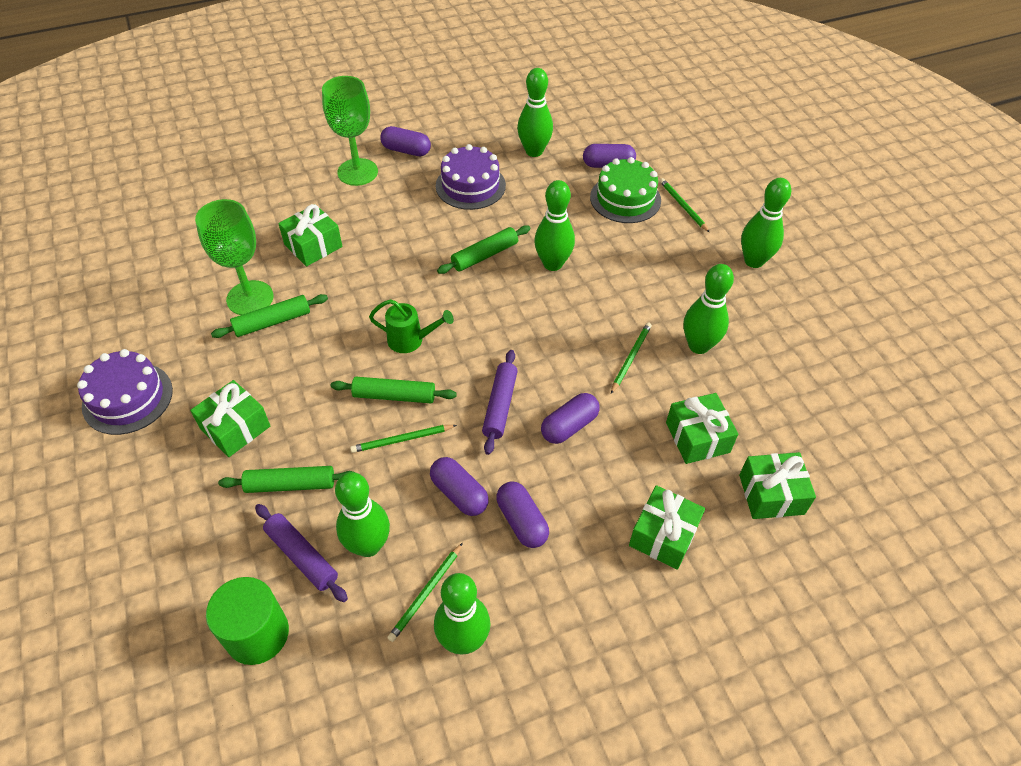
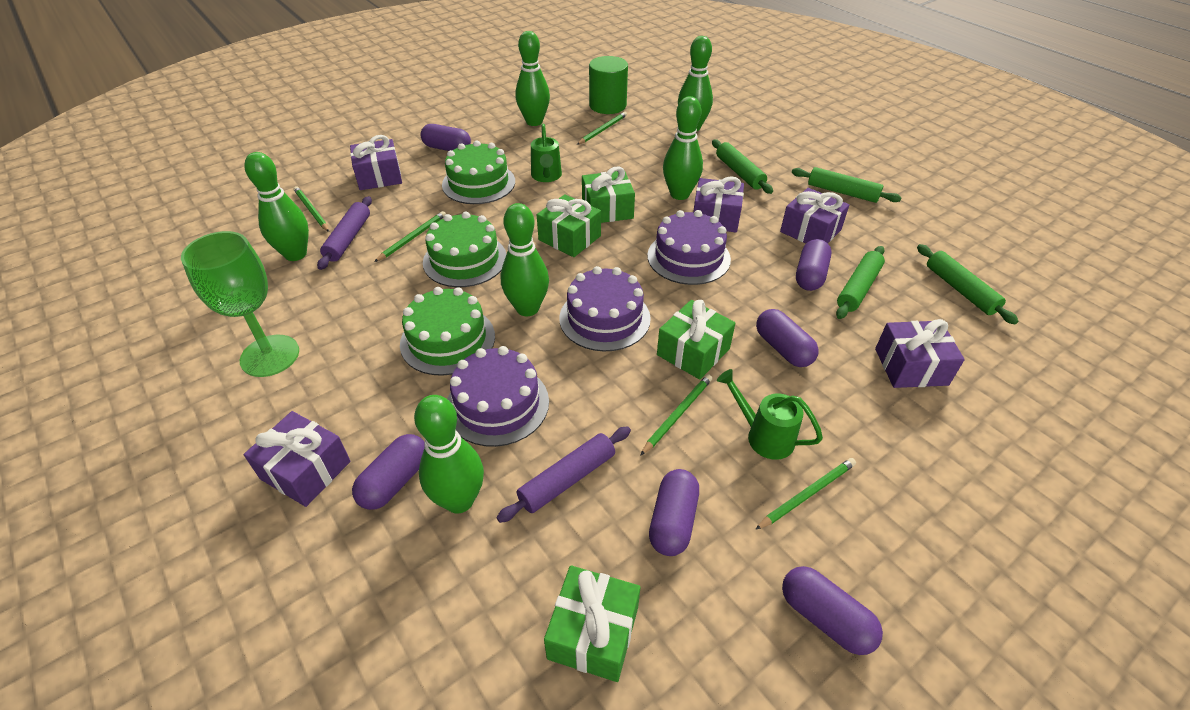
green cake: [590,157,661,223] = 1 -> [400,287,495,376] [423,212,506,287] [442,141,515,204] = 3
green gift: [190,380,270,457] [278,204,342,266] [629,485,705,570] [666,393,738,464] [739,452,816,519] = 5 -> [537,194,601,257] [544,565,640,682] [582,166,635,223] [657,300,735,380] = 4
green goblet: [195,199,273,315] [322,76,378,186] = 2 -> [181,231,299,377] = 1
green pencil: [350,425,457,453] [387,543,463,642] [611,322,652,394] [660,178,710,233] = 4 -> [293,186,329,232] [374,211,446,262] [577,112,627,145] [640,374,712,456] [755,458,856,530] = 5
green watering can: [369,299,454,353] = 1 -> [531,124,562,182] [717,369,823,460] = 2
purple cake: [77,349,173,435] [436,144,506,210] = 2 -> [447,346,549,447] [559,266,651,351] [647,210,731,285] = 3
purple capsule: [380,126,431,156] [430,457,489,516] [496,481,549,548] [541,393,599,444] [583,144,636,168] = 5 -> [352,434,425,510] [421,124,471,151] [649,469,699,556] [756,309,819,367] [782,566,883,655] [796,239,831,291] = 6
purple gift: none = 0 -> [244,411,350,507] [350,135,402,190] [693,176,744,232] [780,188,849,243] [875,319,965,388] = 5

